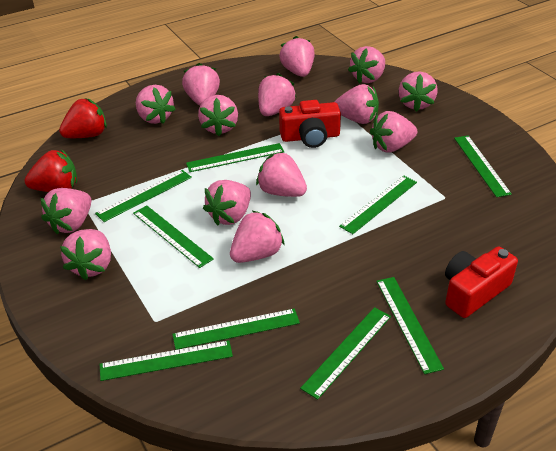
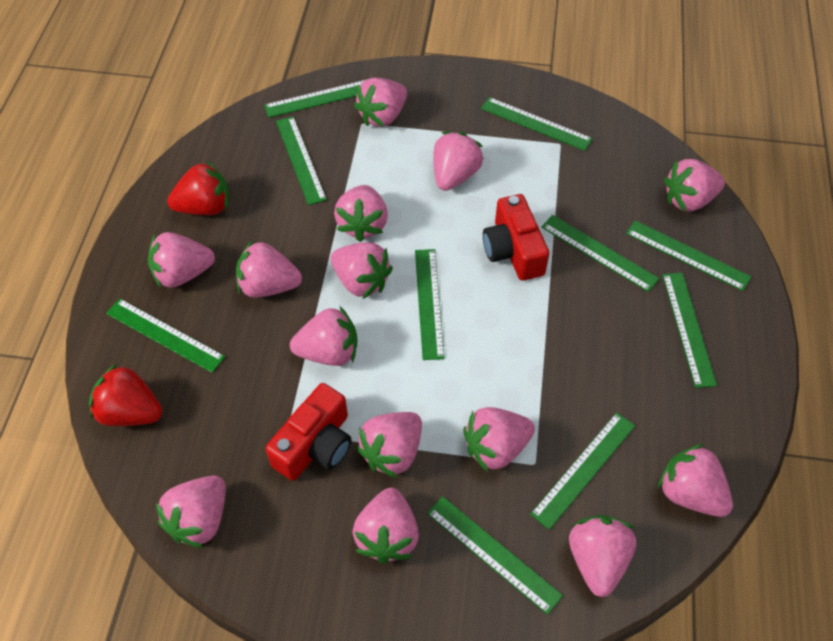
green ruler: [95,170,192,222] [100,340,233,381] [133,205,214,268] [172,309,300,350] [186,143,284,172] [300,307,391,400] [339,176,417,234] [376,277,444,374] [454,136,512,197] = 9 -> [106,299,225,373] [264,80,365,118] [276,117,327,205] [415,249,445,360] [427,496,563,615] [481,97,593,151] [530,412,635,530] [541,215,659,292] [626,220,751,291] [662,273,717,388] = 10

